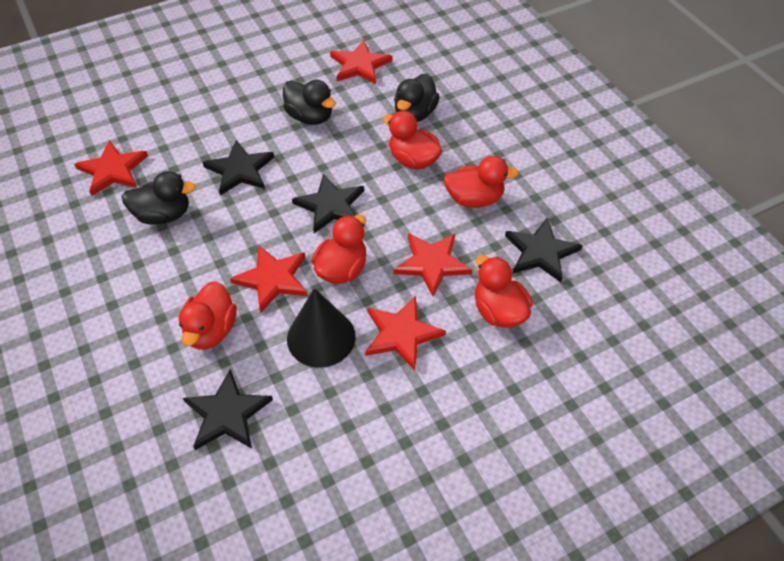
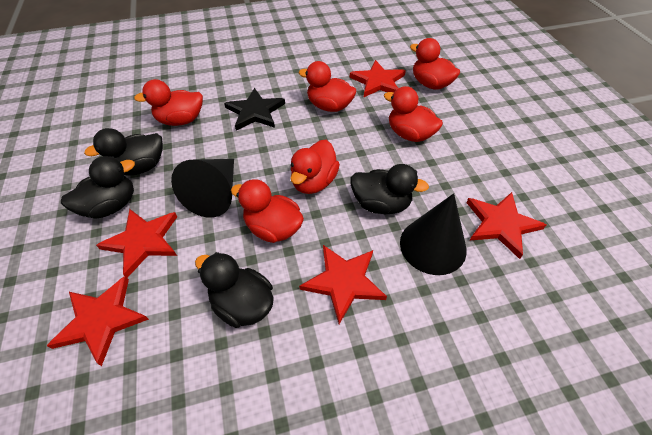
black cone: [287,288,356,368] = 1 -> [171,159,234,218] [400,193,467,275] = 2
black duck: [122,171,196,225] [283,80,336,125] [394,73,440,122] = 3 -> [61,156,135,219] [84,128,163,176] [195,252,274,328] [350,164,429,214] = 4
black star: [183,369,273,450] [203,140,274,195] [292,174,364,233] [505,218,583,282] = 4 -> [224,88,285,131] = 1
red duck: [179,281,237,350] [312,215,366,284] [383,111,442,170] [443,156,519,208] [475,255,532,328] = 5 -> [134,79,203,126] [231,179,304,243] [290,140,340,194] [299,61,357,112] [384,86,443,142] [410,38,460,90] = 6

